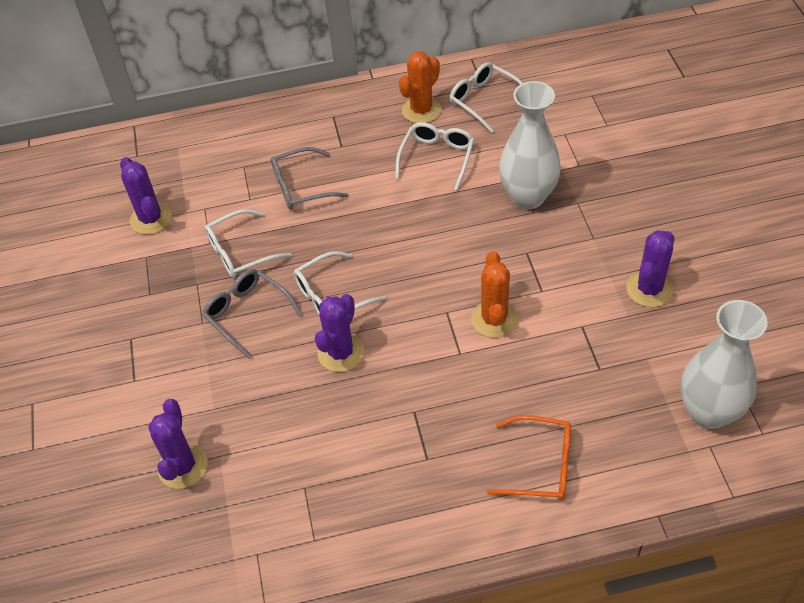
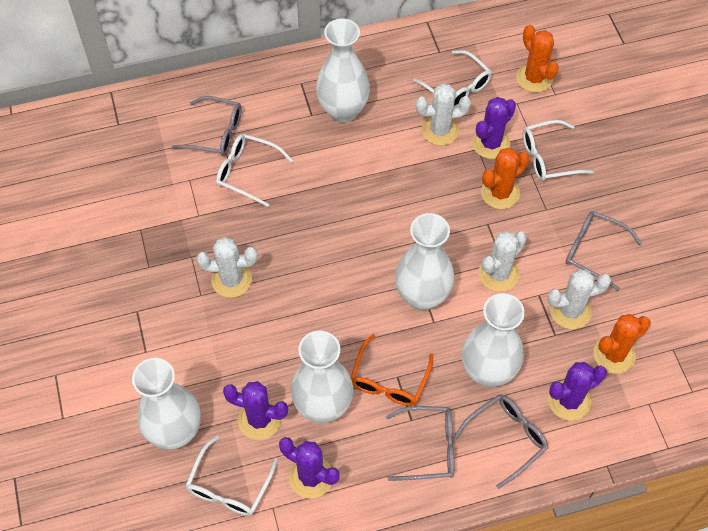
grey glasses: [202,269,302,359] [271,147,348,210] = 2 -> [172,96,242,156] [386,406,454,481] [453,394,548,489] [566,211,642,291] = 4
orange cactus: [399,51,441,123] [471,251,518,338] = 2 -> [481,148,529,209] [516,25,559,93] [594,314,651,374] = 3
white cactus: none = 0 -> [196,237,257,298] [415,83,471,146] [479,231,527,292] [547,269,611,329] = 4
white vase: [499,81,561,209] [680,300,768,429] = 2 -> [132,358,201,449] [291,331,353,423] [316,19,370,123] [395,213,454,310] [462,293,525,387] = 5

